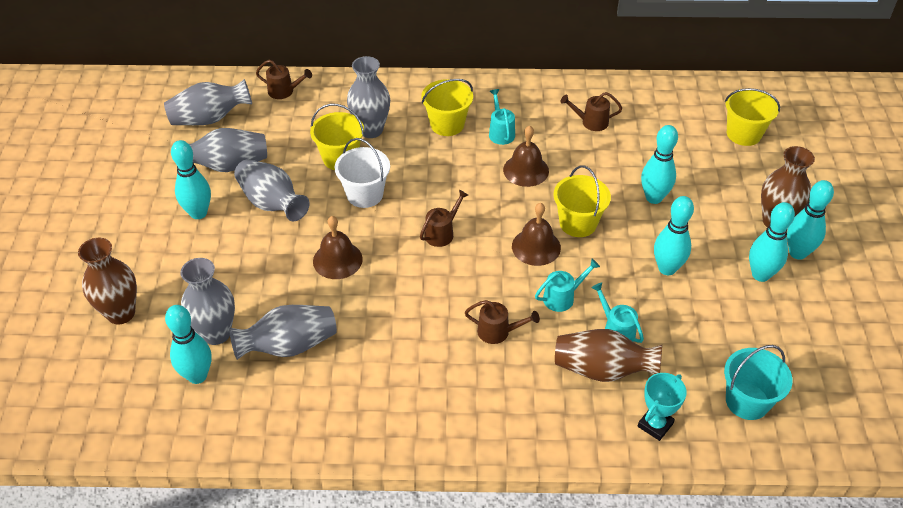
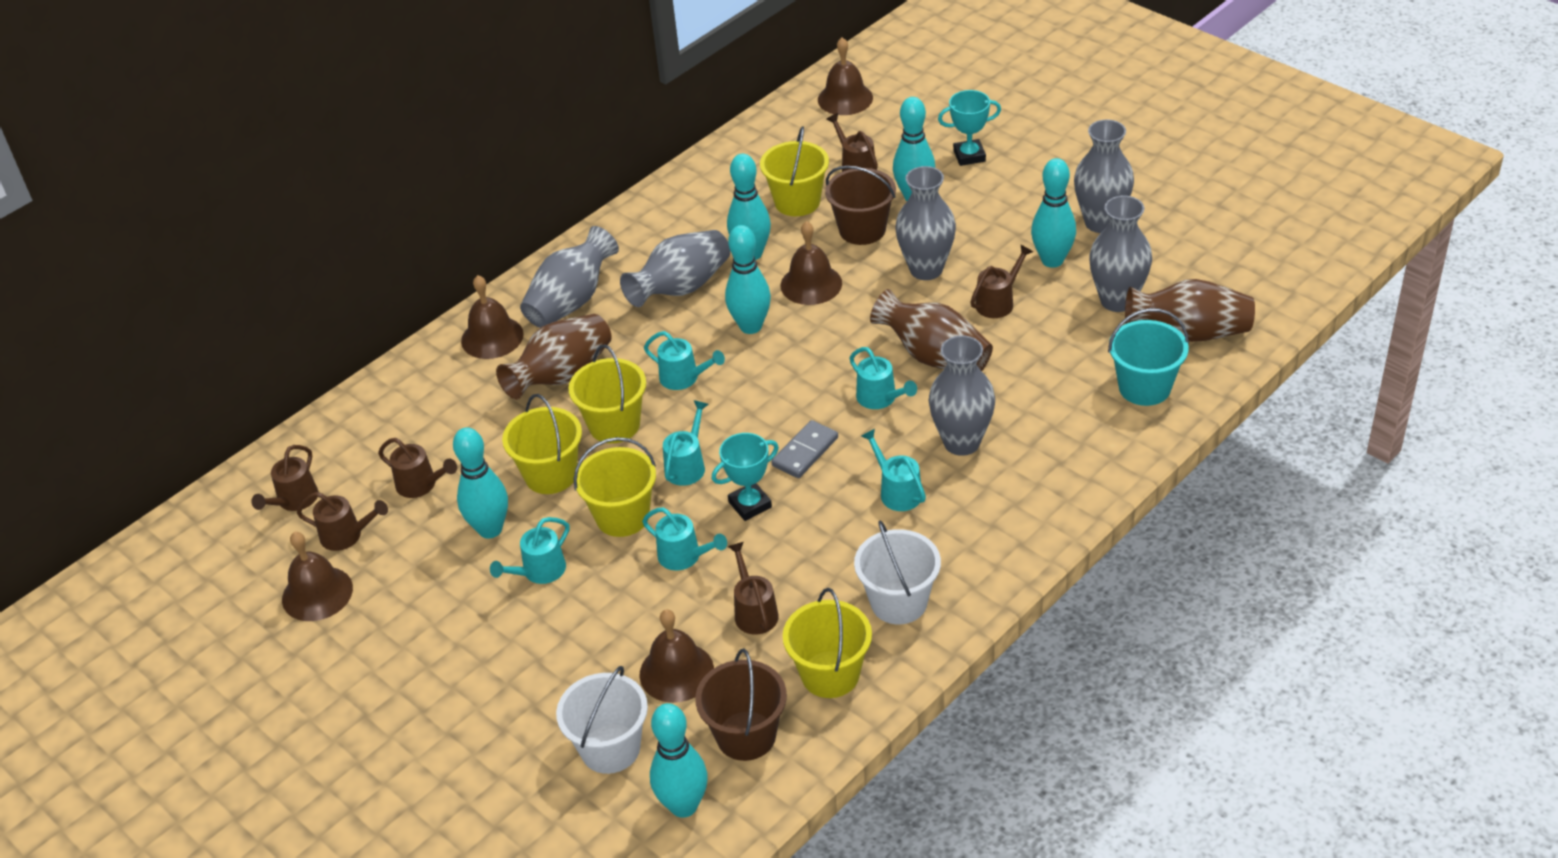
brown bell: [313,216,363,279] [503,125,549,187] [512,203,561,266] = 3 -> [282,532,353,621] [461,275,524,359] [640,609,714,703] [781,221,842,305] [818,37,873,115] = 5
brown bucket: none = 0 -> [695,648,787,761] [825,166,896,245] = 2
brown watering can: [256,60,312,99] [420,190,468,247] [465,300,540,344] [560,92,622,131] = 4 -> [251,445,318,511] [297,492,388,551] [378,438,457,498] [728,542,779,635] [826,113,878,172] [970,245,1033,318] = 6
grey domino: none = 0 -> [771,420,838,478] = 1
turquoise trophy: [638,373,687,441] = 1 -> [712,433,779,521] [938,90,1001,166] = 2
turquoise watering can: [489,89,515,145] [535,259,600,312] [591,282,644,343] = 3 -> [490,517,569,584] [642,507,727,571] [644,331,725,390] [663,400,708,486] [849,347,917,409] [862,429,926,511] = 6
white bucket: [335,138,390,208] = 1 -> [556,666,648,774] [854,520,941,624] = 2
yellow bucket: [310,104,364,170] [421,79,473,136] [553,165,611,237] [725,88,780,146] = 4 -> [502,394,582,494] [568,344,646,443] [573,437,656,537] [760,126,829,216] [783,588,872,698] = 5

